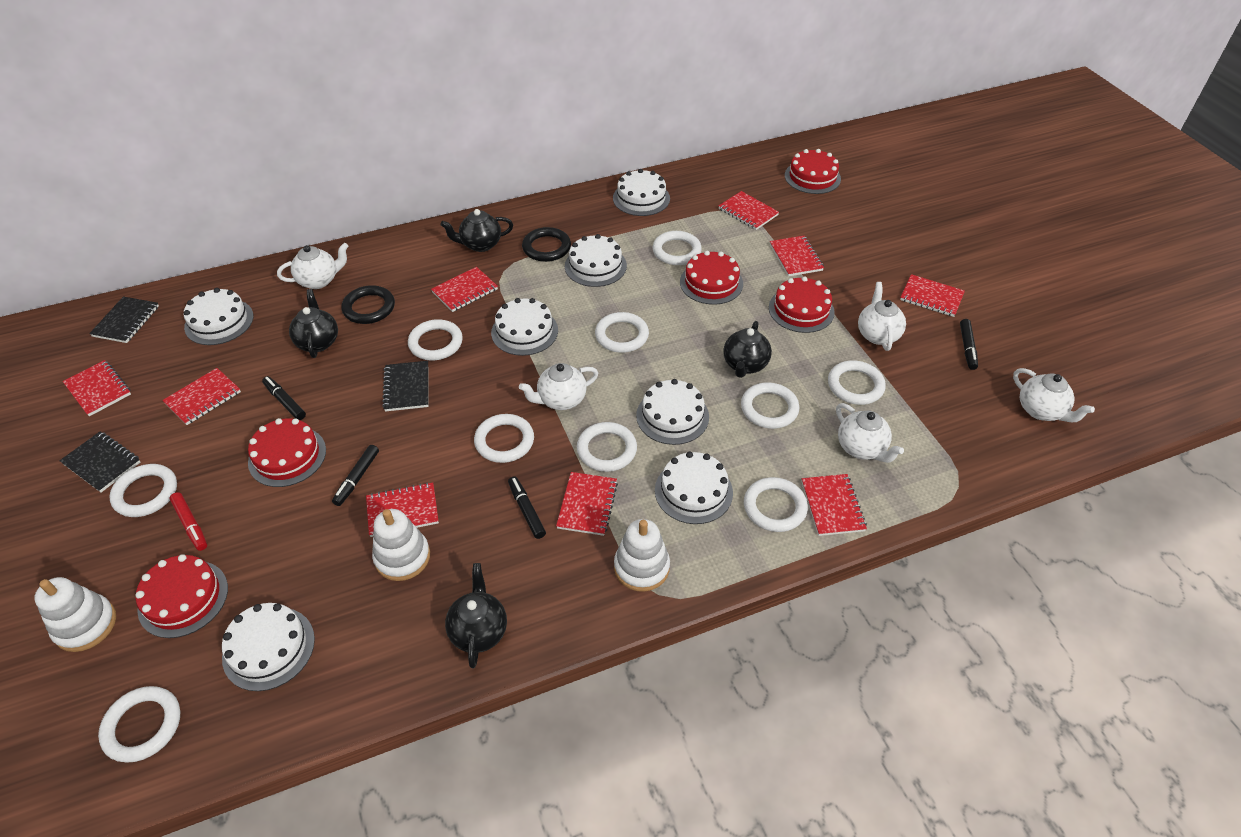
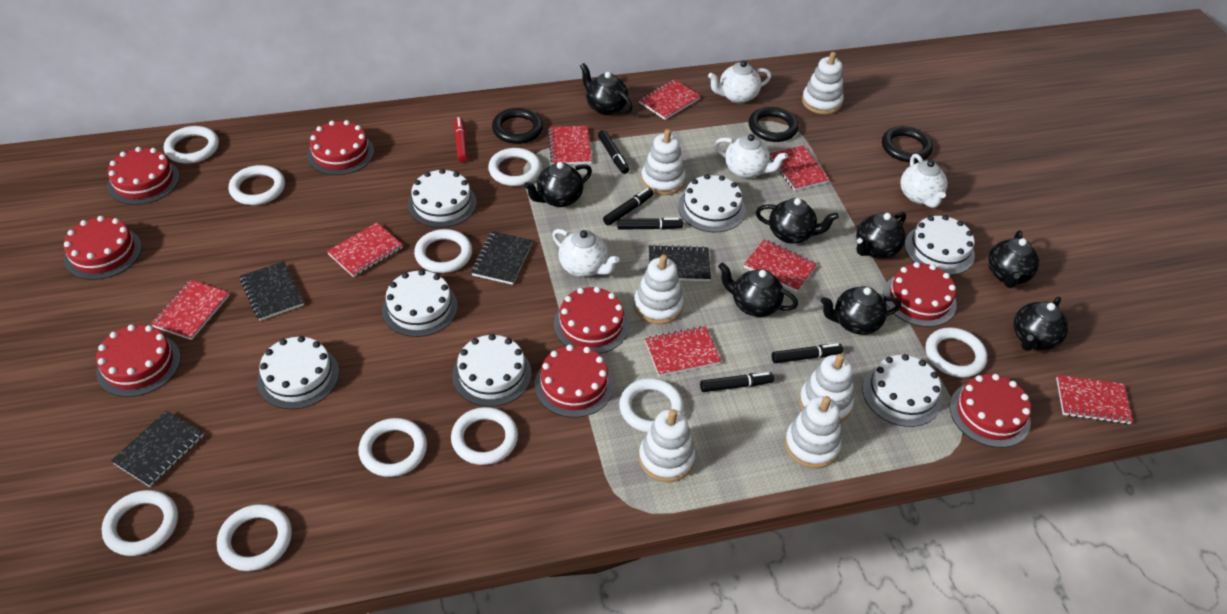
black marker: [262,376,306,420] [332,445,379,506] [508,476,546,539] [960,319,978,370] = 4 -> [598,130,629,174] [603,188,654,226] [617,218,683,230] [700,372,774,392] [772,343,843,363] = 5
black notebook: [60,431,141,492] [89,296,159,343] [382,361,428,412] = 3 -> [111,410,204,487] [240,261,304,321] [471,231,532,285] [649,245,711,281] = 4
black ring: [342,285,395,324] [522,227,571,262] = 2 -> [492,108,543,144] [749,107,799,142] [882,126,933,162] = 3
black teapot: [289,289,338,358] [440,209,513,252] [445,563,507,668] [723,321,772,378] = 4 -> [524,162,592,207] [580,63,633,115] [718,262,798,317] [756,198,839,244] [821,286,901,335] [856,212,906,258] [988,230,1039,288] [1013,297,1068,351] = 8
red cake: [135,554,228,638] [248,418,326,487] [680,251,743,305] [769,276,835,333] [785,149,841,194] = 5 -> [64,216,142,280] [96,324,181,397] [108,147,180,205] [307,120,374,175] [535,344,614,418] [554,287,629,354] [883,262,957,327] [950,374,1031,448] = 8
red notebook: [63,360,131,416] [162,368,241,425] [366,482,439,537] [431,267,498,312] [556,472,618,536] [719,191,779,230] [770,236,824,277] [801,474,867,536] [900,274,965,317] = 9 -> [151,280,229,340] [327,223,403,277] [548,126,592,165] [639,79,701,120] [645,326,721,376] [744,239,817,292] [770,146,830,191] [1056,375,1133,425] = 8
white stacking toy: [34,577,116,652] [372,509,430,581] [614,519,670,592] = 3 -> [634,254,684,324] [639,409,695,482] [641,129,686,195] [785,396,841,468] [799,354,854,423] [802,52,844,115] = 6
white teapot: [277,243,348,289] [519,363,598,410] [836,403,904,463] [858,282,906,351] [1013,368,1095,422] = 5 -> [552,229,620,277] [708,61,771,103] [715,134,788,178] [901,154,947,208] = 4

